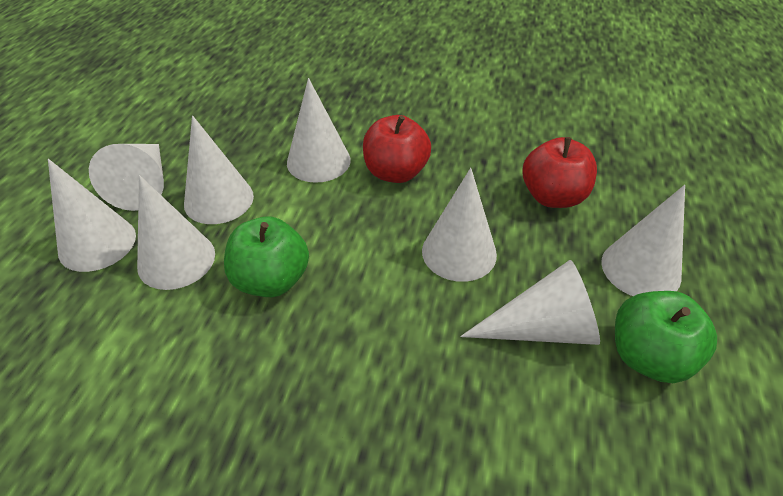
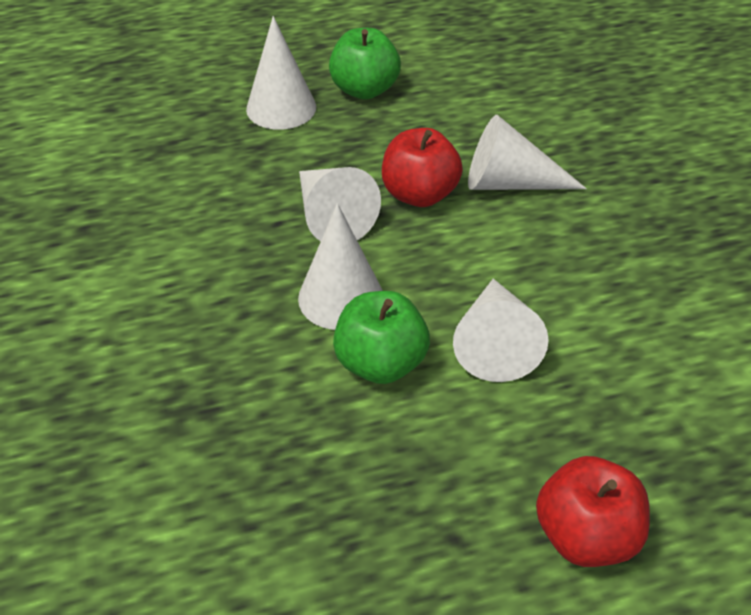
white cone: [48,159,136,272] [89,144,164,211] [137,175,215,290] [184,115,254,224] [287,78,351,183] [422,168,497,282] [460,260,600,345] [601,185,685,296] = 8 -> [246,16,316,130] [298,203,383,330] [299,167,381,241] [453,279,549,382] [468,115,587,190] = 5

